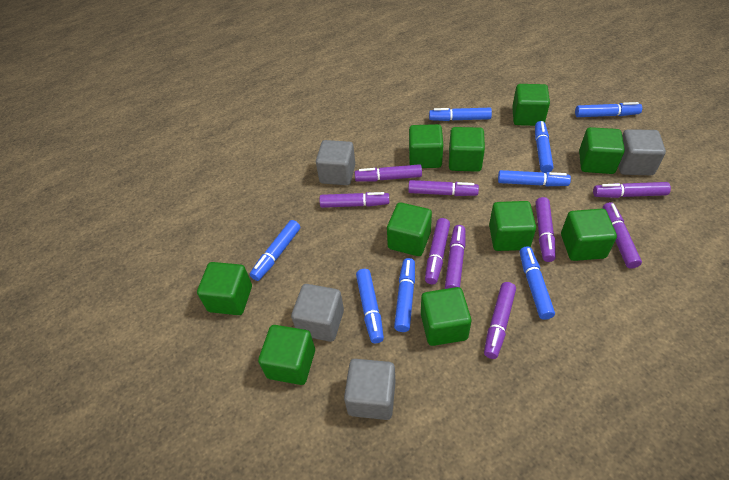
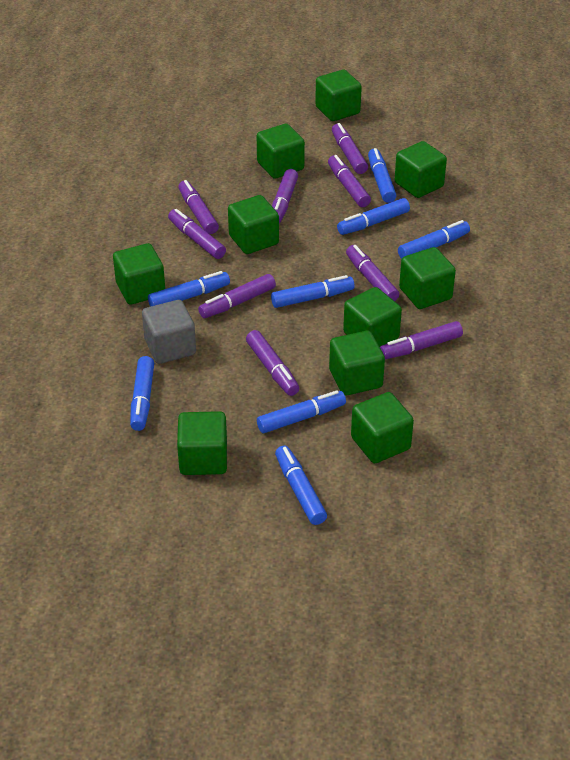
grey cube: [291,284,344,342] [316,140,355,185] [344,359,396,420] [618,129,666,175] = 4 -> [142,300,196,364] = 1

